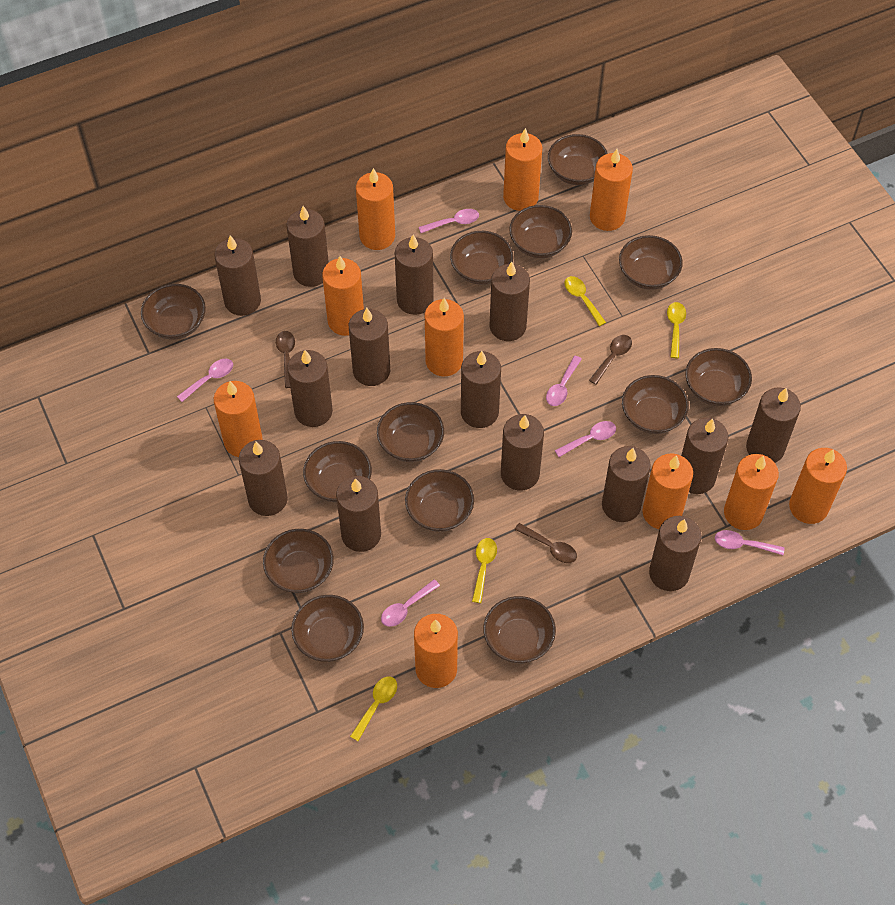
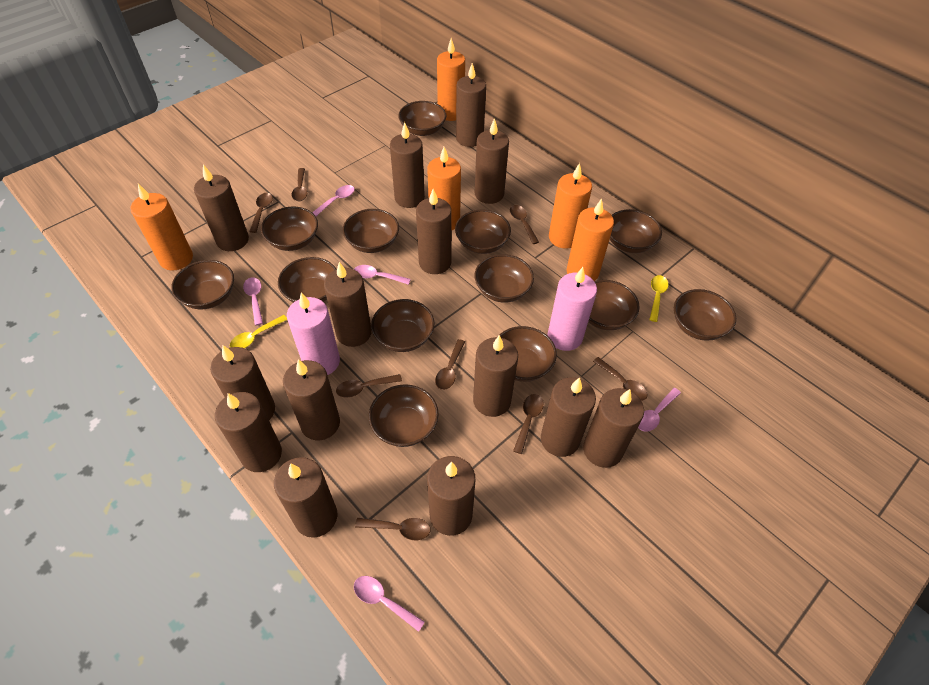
brown spoon: [276,331,295,388] [514,523,577,563] [589,335,632,385] = 3 -> [249,193,273,233] [291,168,308,201] [336,374,402,398] [355,518,431,540] [435,339,465,390] [510,205,539,244] [513,394,544,454] [593,357,647,401] = 8
orange candle: [214,381,263,457] [322,256,364,336] [356,168,395,250] [414,614,458,688] [425,298,464,376] [503,128,542,211] [590,149,633,231] [642,453,693,529] [724,454,779,530] [789,448,847,524] = 10 -> [131,184,193,270] [427,147,461,230] [437,38,465,121] [549,163,592,249] [567,198,614,281] = 5
pink candle: none = 0 -> [287,293,340,375] [547,267,597,351] = 2
pink spoon: [177,359,233,402] [381,579,440,627] [419,209,479,233] [546,356,582,406] [554,421,616,457] [715,530,784,555] = 6 -> [243,277,263,325] [312,185,355,216] [354,265,411,285] [354,576,425,632] [638,388,681,432] = 5
yellow spoon: [350,676,397,741] [472,538,497,603] [564,276,606,326] [667,302,686,358] = 4 -> [230,315,287,348] [649,275,668,322] = 2

